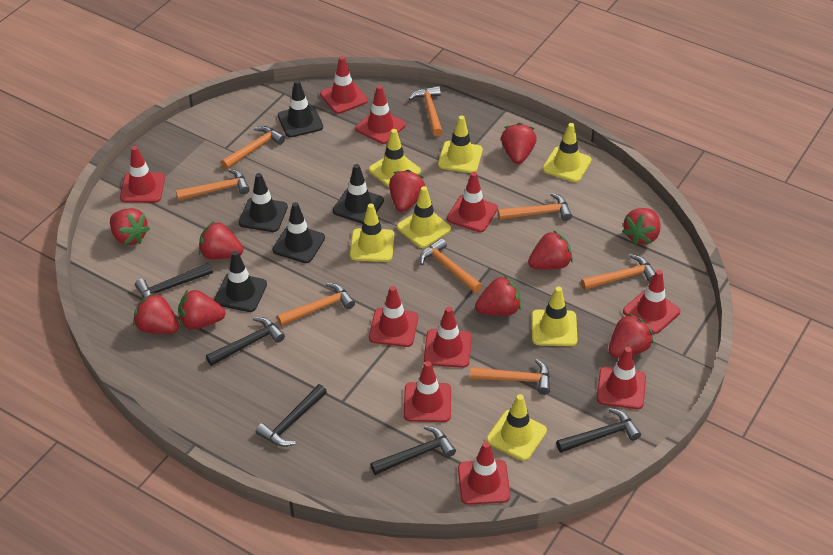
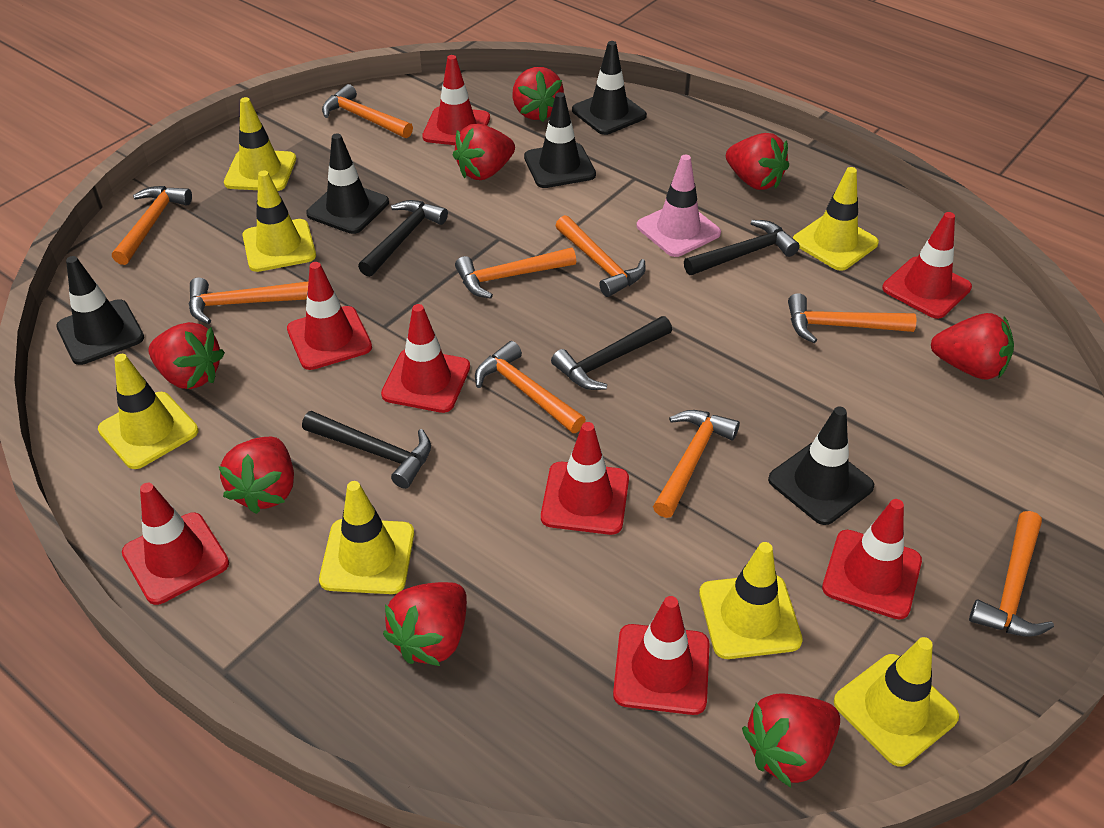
black hammer: [135,263,213,298] [206,317,285,366] [256,384,327,447] [370,426,456,475] [556,408,641,453] = 5 -> [302,411,431,489] [358,200,448,277] [551,316,672,390] [684,220,800,275] = 4
orange hammer: [176,169,250,201] [221,126,285,169] [277,283,355,326] [409,86,443,136] [419,238,482,293] [470,359,550,395] [498,193,572,221] [581,254,655,290] = 8 -> [112,186,192,265] [189,278,308,324] [322,84,413,138] [455,248,576,299] [475,341,586,433] [556,215,646,297] [653,410,740,518] [788,293,916,343] [969,511,1054,636] = 9
pink traffic cone: none = 0 -> [637,155,721,257] = 1
red strawberry: [110,208,150,245] [133,292,179,334] [178,290,225,330] [199,221,243,259] [389,170,425,212] [475,275,521,316] [501,123,537,164] [528,230,573,270] [609,313,653,358] [622,208,661,245] = 10 -> [148,322,225,389] [218,437,294,514] [383,582,467,666] [453,124,515,180] [512,67,564,122] [726,133,789,190] [742,693,840,788] [931,313,1014,380] = 8
red traffic cone: [120,146,165,203] [320,56,368,114] [355,85,406,144] [369,286,418,347] [404,361,451,422] [424,307,472,368] [447,172,498,232] [458,442,510,505] [597,347,646,409] [623,270,681,334] = 10 -> [122,483,229,605] [287,262,372,370] [381,304,470,413] [422,55,490,145] [541,422,629,535] [613,596,710,715] [822,499,922,620] [882,212,972,319] = 8

